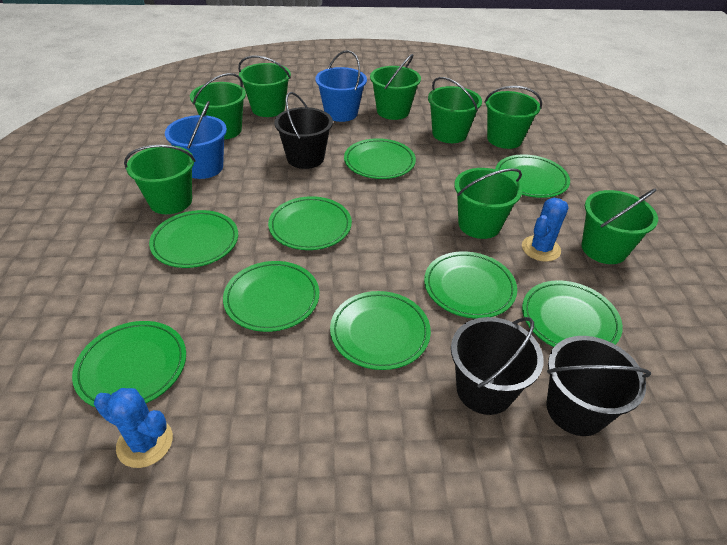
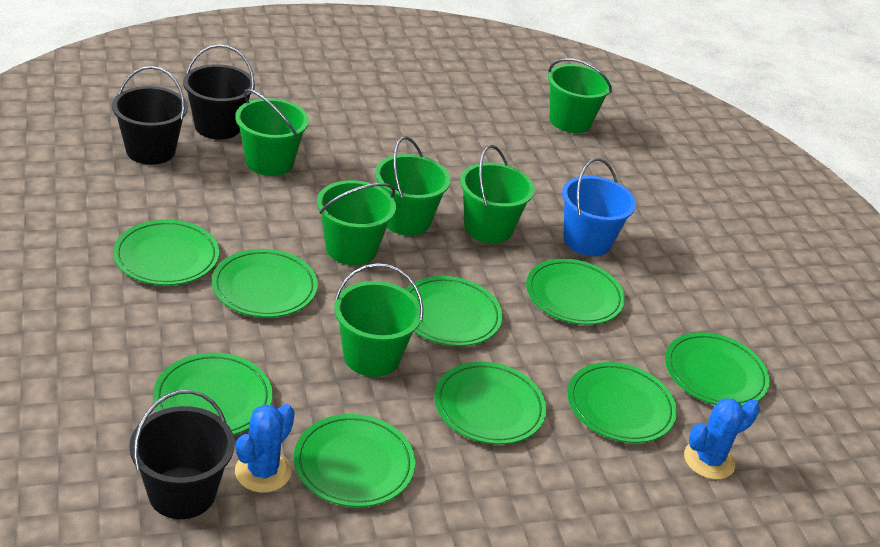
blue bucket: [165,101,227,179] [315,50,367,122] = 2 -> [562,158,636,256] = 1
green bucket: [124,145,195,214] [190,73,246,140] [238,56,291,117] [370,54,421,120] [428,77,482,143] [454,168,522,239] [484,86,542,149] [581,189,658,264] = 8 -> [235,89,309,176] [317,180,396,265] [334,263,424,377] [375,136,450,236] [460,145,535,243] [548,58,612,133] = 6

